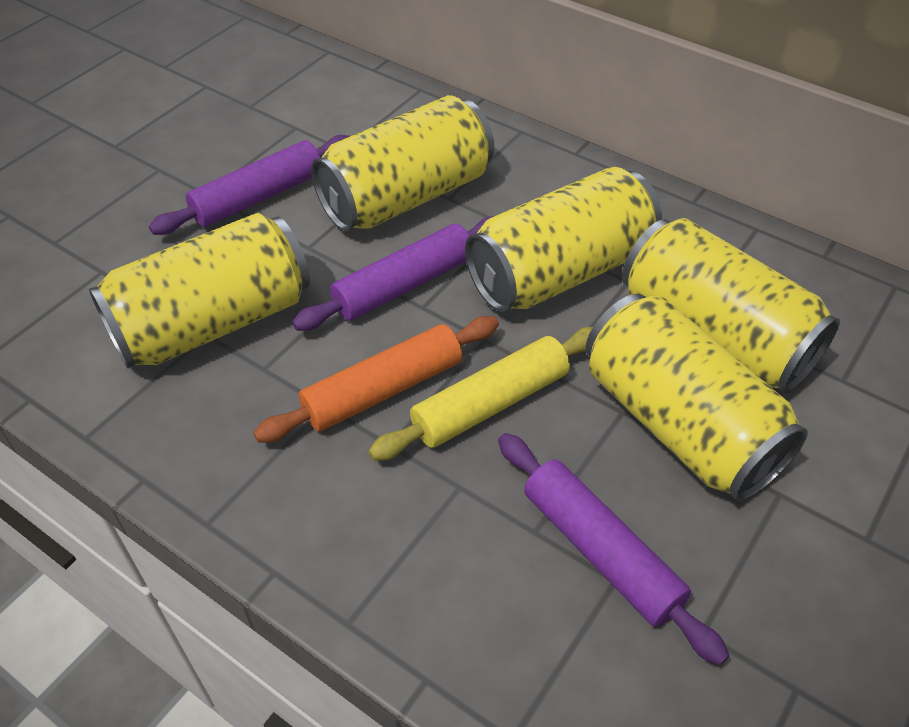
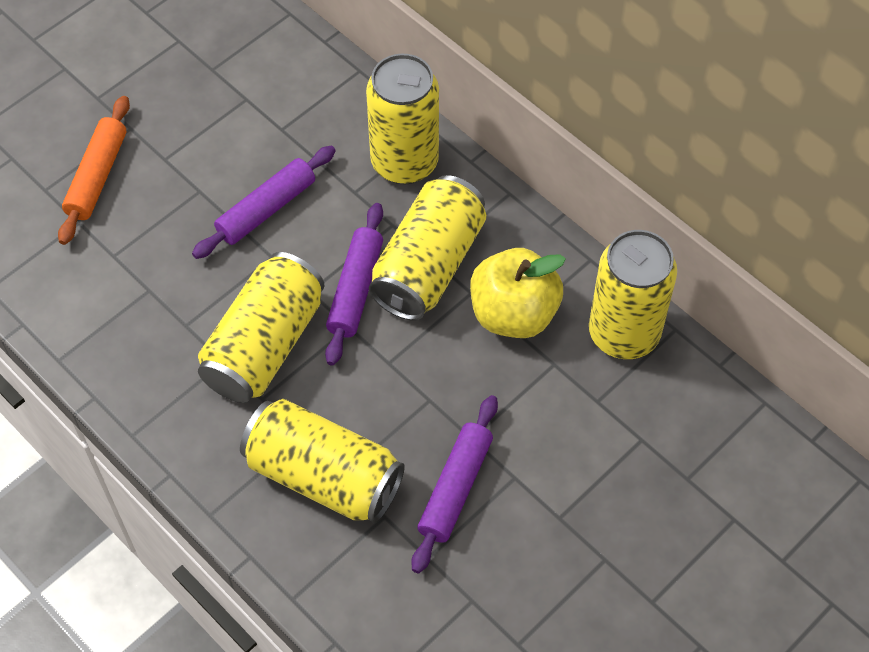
yellow apple: none = 0 -> [470,248,566,338] = 1
yellow rolling pin: [368,327,593,461] = 1 -> none = 0

